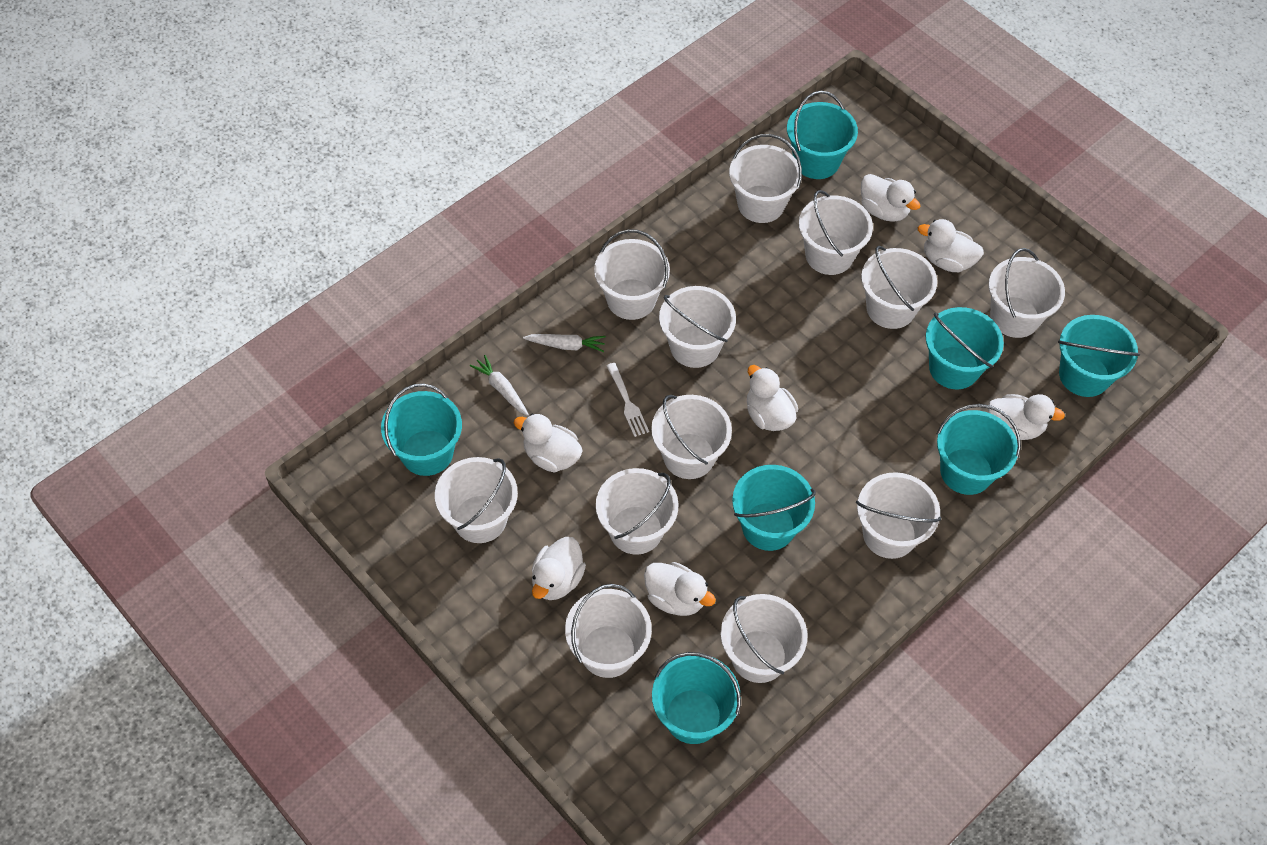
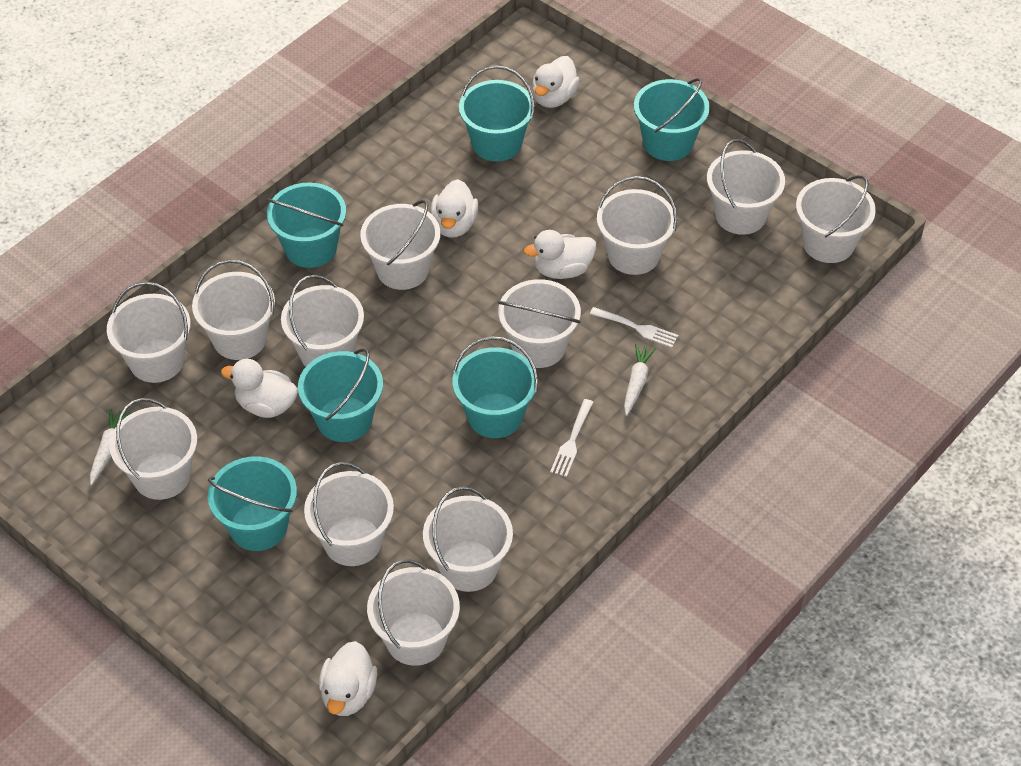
turquoise bucket: [381,383,462,476] [652,652,741,744] [732,465,816,551] [787,91,858,179] [926,307,1004,389] [937,404,1021,495] [1058,315,1140,397] = 7 -> [208,456,297,551] [267,182,346,268] [298,348,383,442] [452,336,538,438] [459,66,535,162] [634,78,710,161] = 6
white duck: [514,414,583,472] [532,537,586,600] [644,562,716,616] [747,365,798,431] [861,174,920,222] [918,219,984,272] [988,394,1065,440] = 7 -> [221,359,298,418] [319,641,377,716] [430,179,478,238] [524,230,596,279] [532,56,580,108] = 5
white fork: [607,363,649,437] = 1 -> [550,399,594,477] [590,307,678,348] = 2

